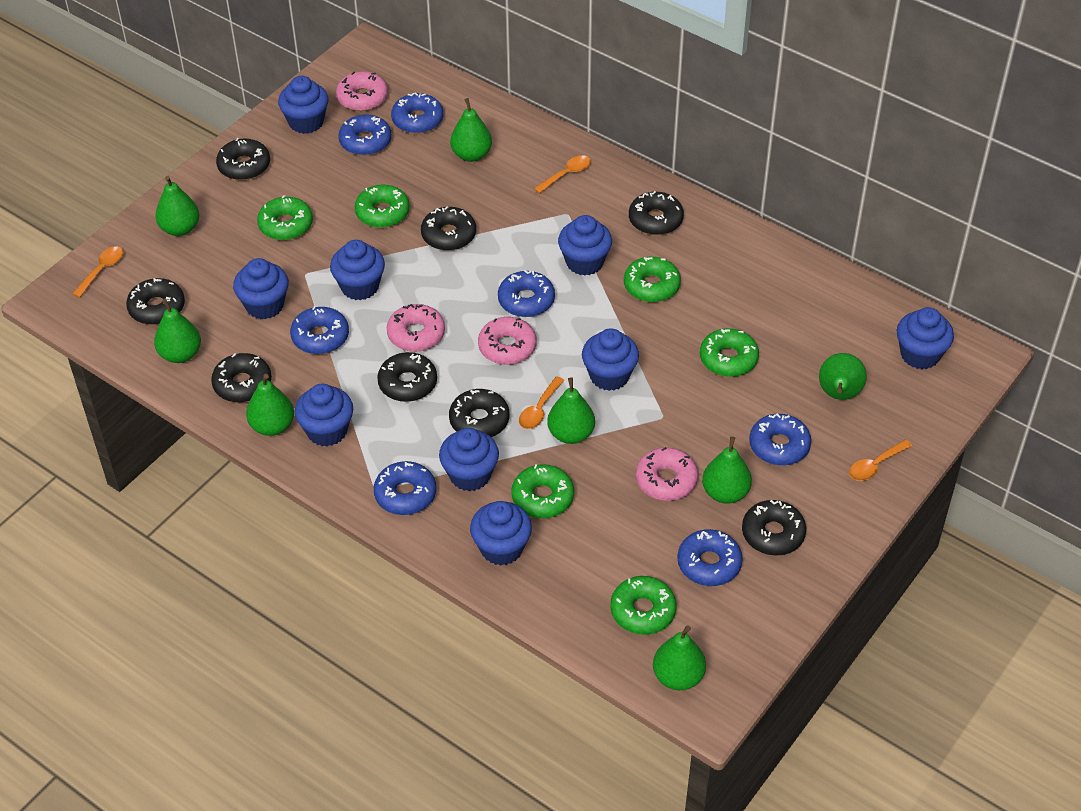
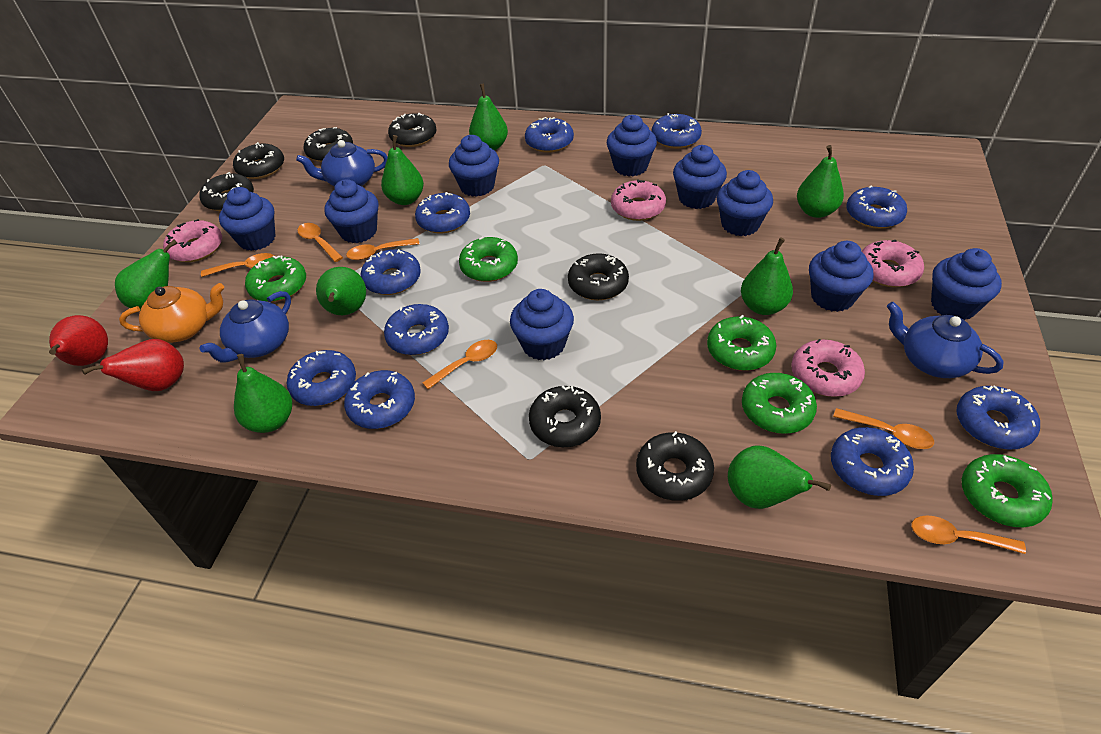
black donut: [126,278,185,325] [211,353,272,403] [216,138,270,180] [377,352,437,402] [421,206,476,251] [449,389,509,437] [629,191,684,235] [742,500,806,556] = 8 -> [199,172,254,211] [233,142,284,179] [304,127,353,162] [388,113,436,147] [529,385,601,447] [568,253,629,300] [636,431,714,501] = 7
blue donut: [290,306,349,354] [339,114,392,156] [374,461,436,515] [391,92,443,134] [498,270,555,317] [677,529,743,586] [749,413,811,466] = 7 -> [287,350,356,406] [344,370,415,429] [361,249,421,295] [384,304,449,355] [415,192,470,233] [525,117,574,153] [652,113,702,149] [831,427,914,496] [847,185,907,229] [956,385,1040,450] = 10
blue teapot: none = 0 -> [199,291,291,363] [296,140,388,186] [887,302,1004,378] = 3
green donut: [257,195,313,240] [355,185,410,228] [511,464,574,518] [610,576,677,635] [624,257,681,302] [700,328,759,377] = 6 -> [245,255,306,302] [459,237,518,282] [707,315,776,371] [742,373,817,434] [962,454,1053,527] = 5
orange spoon: [73,246,123,298] [519,376,564,429] [534,155,591,194] [849,439,912,481] = 4 -> [201,253,274,277] [297,223,343,262] [346,238,420,260] [422,340,497,389] [833,408,934,449] [911,515,1026,554] = 6
orange teapot: none = 0 -> [119,283,224,343] = 1
red pear: none = 0 -> [49,315,108,366] [82,339,184,391] = 2

